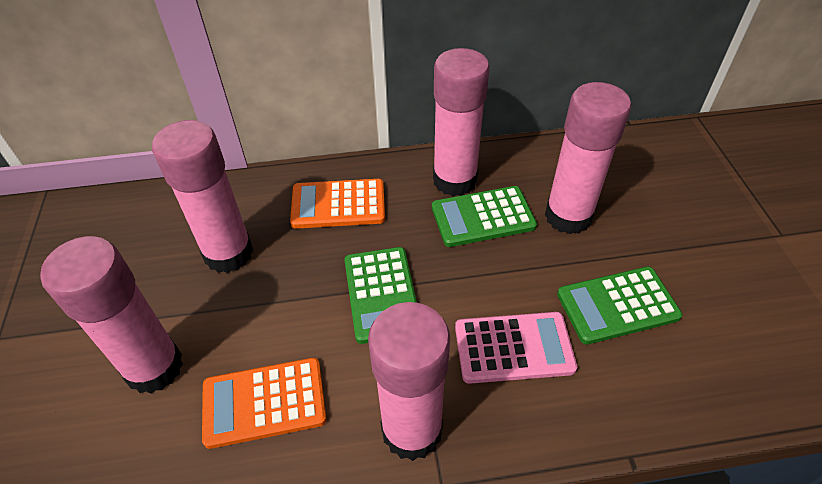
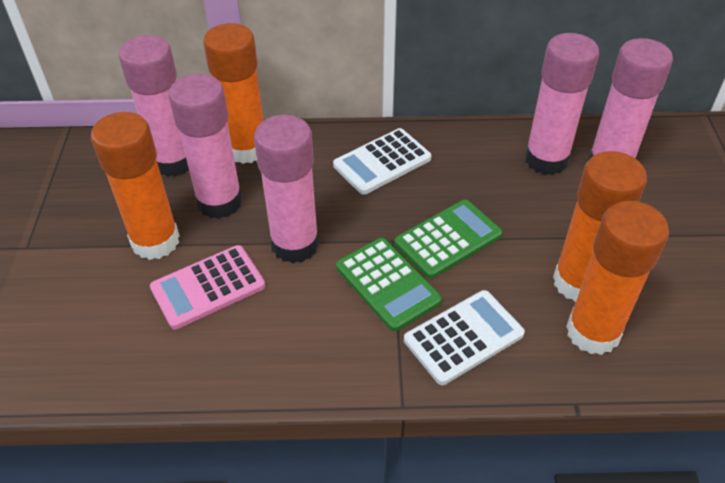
green calculator: [344,247,417,344] [432,186,537,247] [557,267,682,344] = 3 -> [336,238,442,331] [395,200,502,279] = 2
orange calculator: [202,358,327,449] [290,179,385,229] = 2 -> none = 0
orange glue stick: none = 0 -> [91,112,180,260] [203,23,263,164] [553,151,647,302] [566,201,669,355] = 4
white calculator: none = 0 -> [333,128,432,195] [404,290,525,385] = 2

